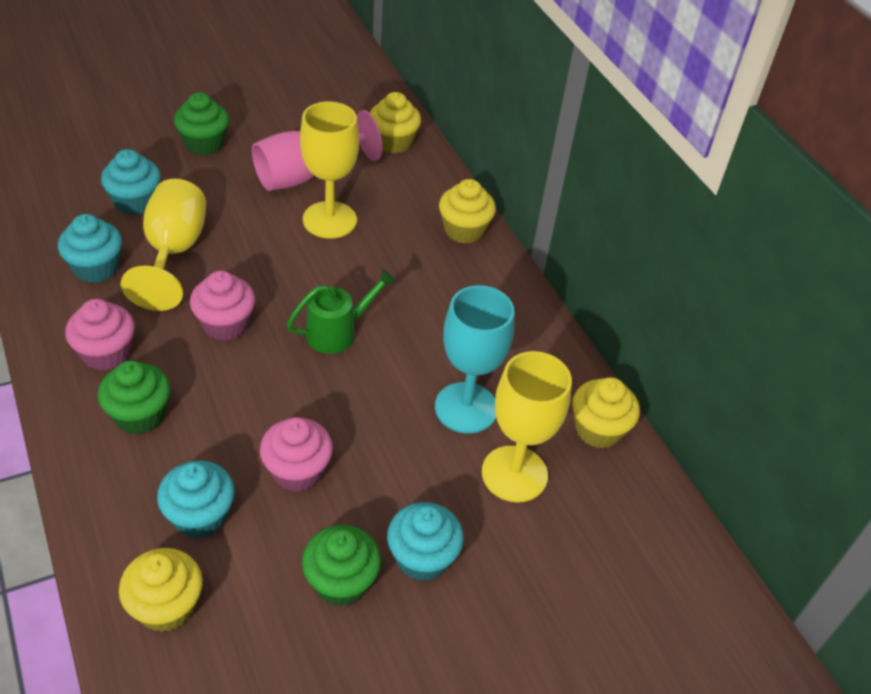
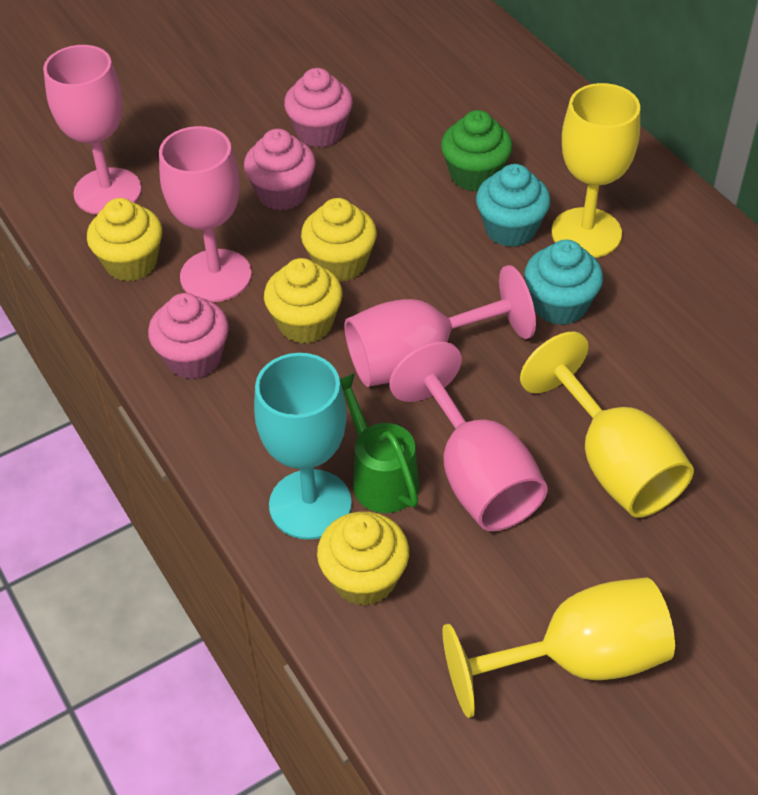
green cupcake: [98,360,171,434] [174,92,229,155] [302,525,381,606] = 3 -> [441,110,512,192] = 1
pink goblet: [252,110,382,191] = 1 -> [43,45,142,215] [159,126,252,302] [344,265,536,387] [389,342,548,531] = 4
turquoise cupcake: [58,214,122,283] [101,149,161,215] [157,460,235,538] [387,502,464,581] = 4 -> [476,164,551,247] [524,240,603,325] = 2

